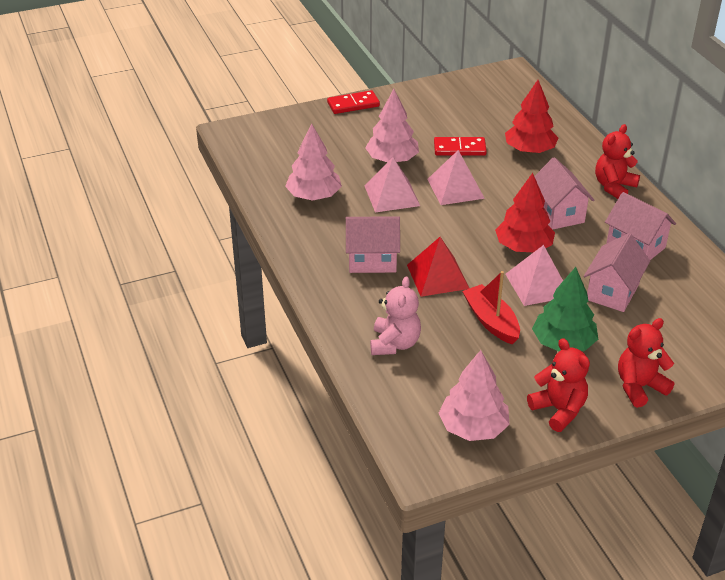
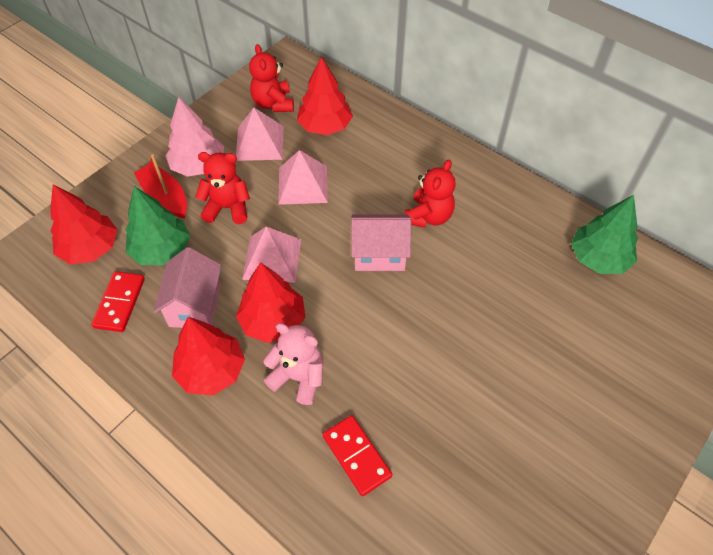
green tree: [532,267,598,351] = 1 -> [126,186,190,265] [571,195,638,274] = 2
pink house: [346,216,400,273] [534,157,594,230] [584,233,650,312] [605,192,676,260] = 4 -> [153,247,222,328] [351,214,411,271] = 2
pink tree: [285,123,342,201] [365,89,419,162] [438,350,510,441] = 3 -> [165,97,224,177] = 1
red pyramid: [407,237,469,297] = 1 -> none = 0
red tree: [495,173,555,252] [505,80,558,154] = 2 -> [50,184,117,264] [172,317,245,396] [236,262,306,343] [297,57,353,135] = 4

